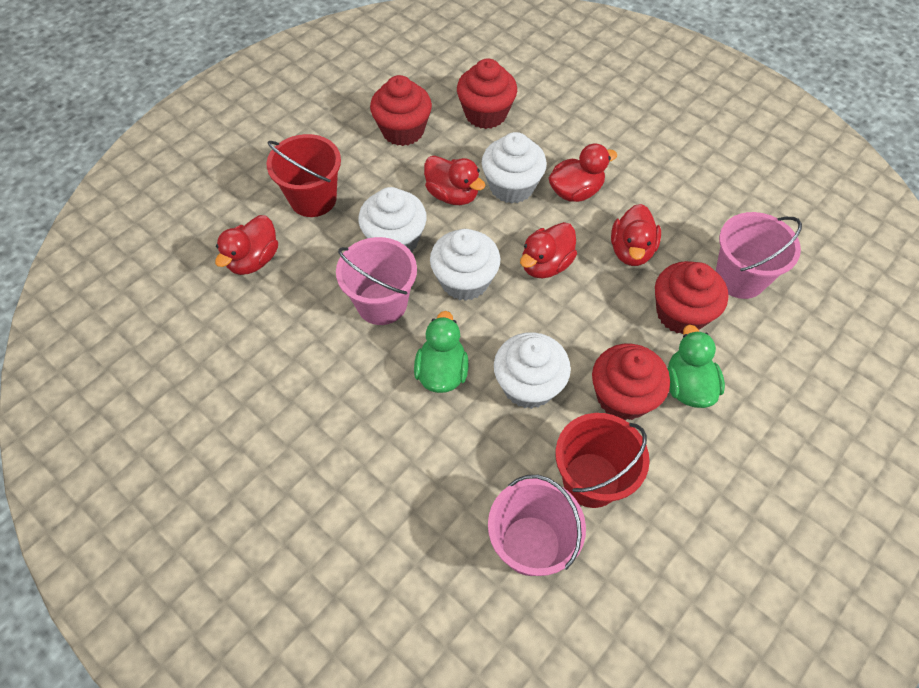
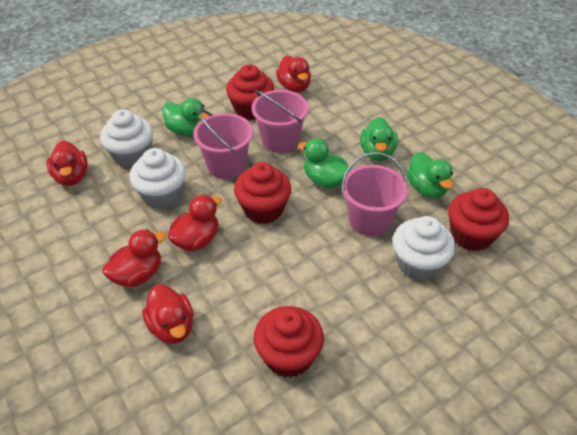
green duck: [414,311,469,393] [667,325,725,408] = 2 -> [162,98,210,137] [298,138,351,188] [360,117,398,161] [407,152,453,198] = 4
red bucket: [267,134,341,217] [555,413,650,508] = 2 -> none = 0
white cupcake: [358,187,427,252] [430,229,500,301] [482,132,547,203] [494,332,571,409] = 4 -> [100,109,153,168] [129,148,186,209] [393,216,455,281] = 3

